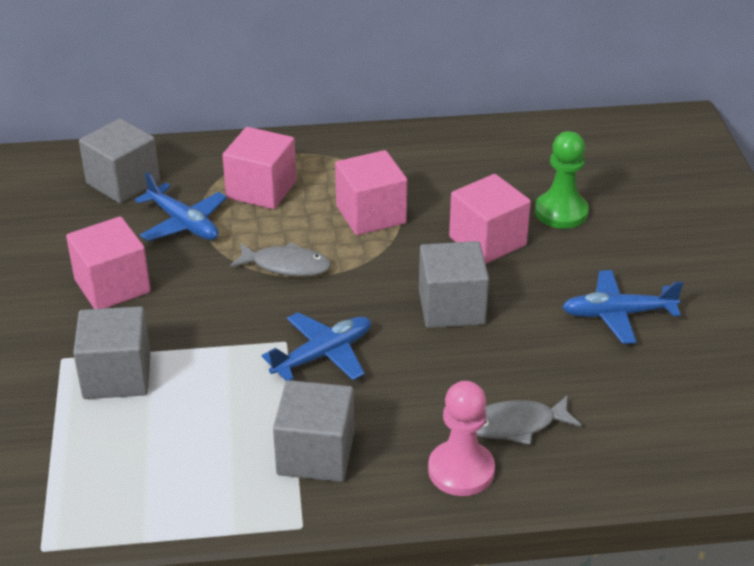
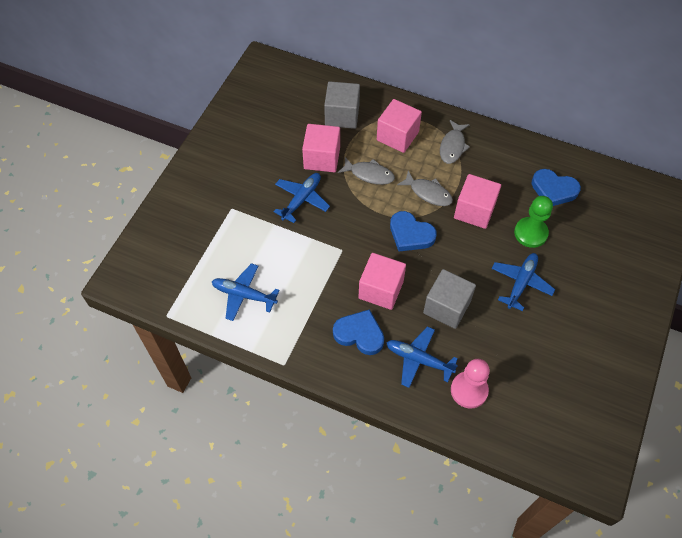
blue heart: none = 0 -> [333,309,384,355] [390,211,437,251] [532,169,581,206] = 3
blue plane: [135,172,227,241] [261,312,371,381] [562,270,683,344] = 3 -> [212,263,280,321] [274,173,330,223] [386,326,458,388] [492,253,555,311] = 4
grey cube: [73,306,151,399] [79,118,160,203] [273,380,354,482] [419,241,489,328] = 4 -> [324,81,360,129] [423,269,476,329] = 2
grey fish: [230,242,331,277] [476,395,581,445] = 2 -> [338,157,395,185] [397,171,453,206] [440,120,470,164] = 3

